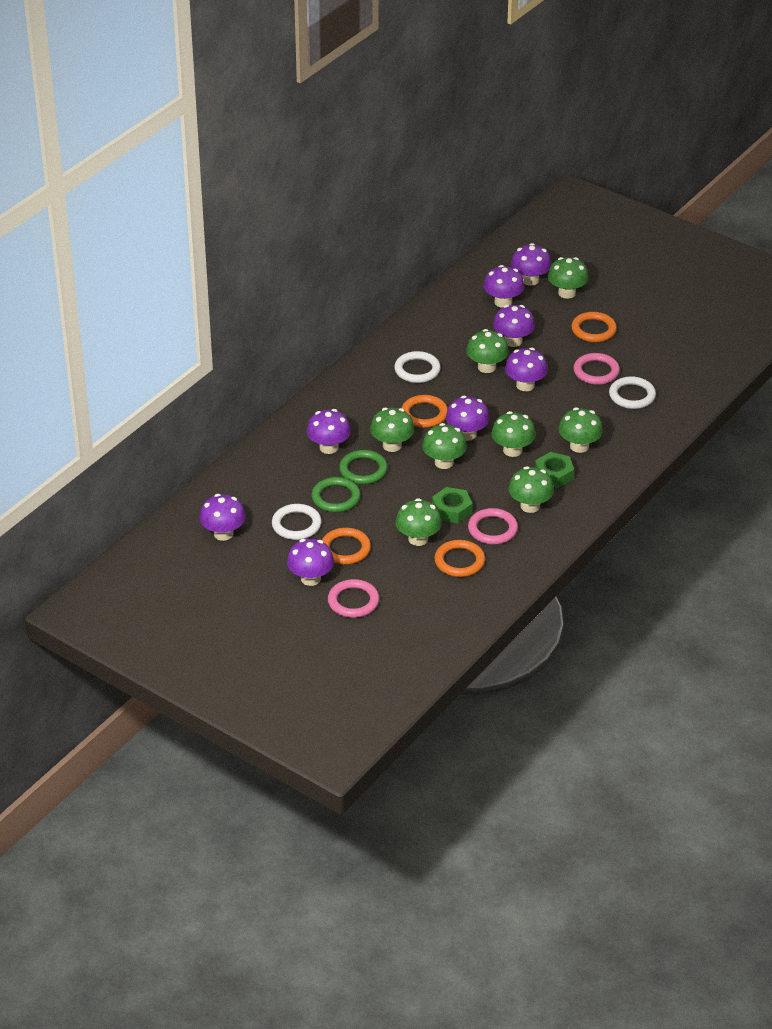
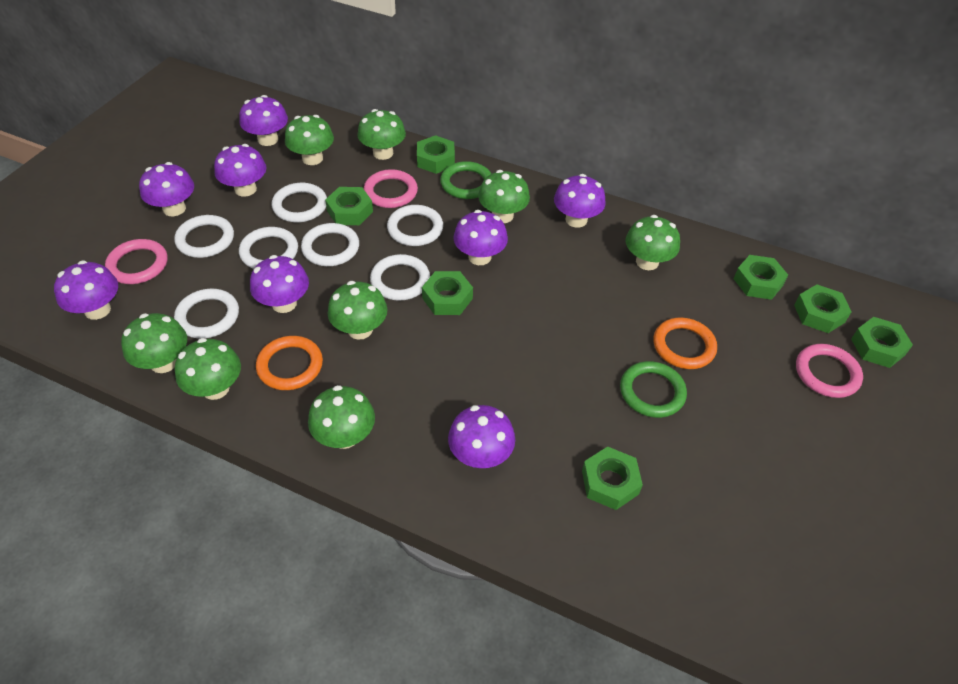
green nut: [432,487,473,523] [535,452,574,488] = 2 -> [325,187,373,225] [417,135,455,174] [422,271,473,315] [582,446,643,510] [734,255,788,300] [794,284,852,333] [851,317,913,368] = 7
orange ring: [322,528,371,565] [402,395,448,428] [434,540,485,577] [571,312,617,342] = 4 -> [256,336,323,390] [653,317,717,369] = 2
white ring: [272,504,322,540] [394,351,441,383] [609,376,656,409] = 3 -> [174,215,234,258] [174,289,239,338] [239,227,298,269] [271,183,327,222] [301,223,359,266] [370,254,430,301] [387,205,443,246] = 7

